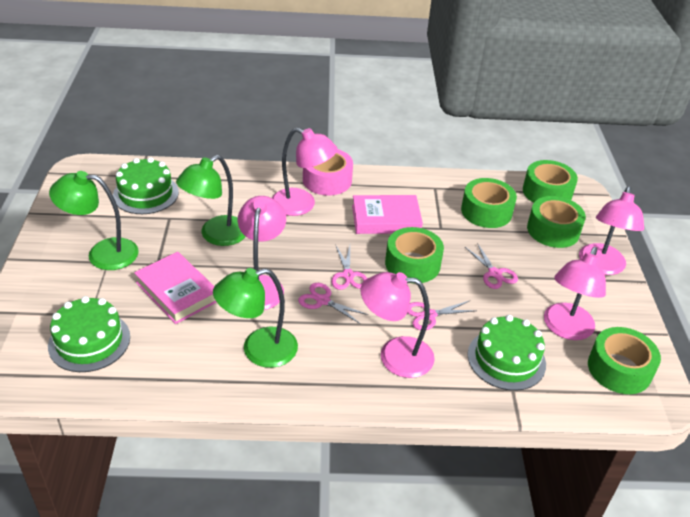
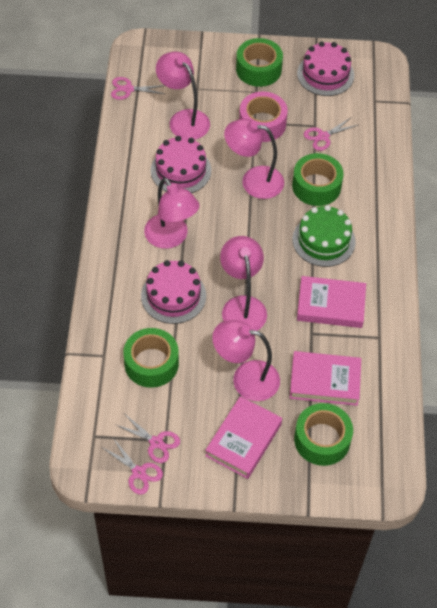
green cake: [48,296,130,372] [113,157,179,214] [468,315,546,391] = 3 -> [292,205,356,267] = 1
green lamp: [49,171,139,270] [176,155,246,246] [213,268,298,368] = 3 -> none = 0
green tape: [385,227,444,283] [461,178,517,228] [523,160,578,203] [527,196,586,248] [588,327,661,394] = 5 -> [123,328,179,388] [236,38,283,87] [292,153,344,206] [294,403,353,466] = 4
pink book: [134,252,216,324] [352,195,423,234] = 2 -> [205,396,282,479] [290,351,361,406] [297,276,366,328] = 3
pink cake: none = 0 -> [141,260,206,324] [151,136,211,193] [297,41,354,96] = 3

